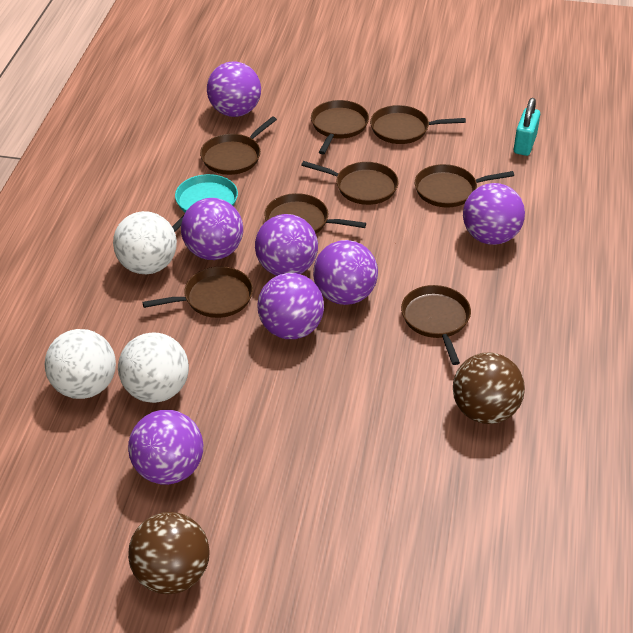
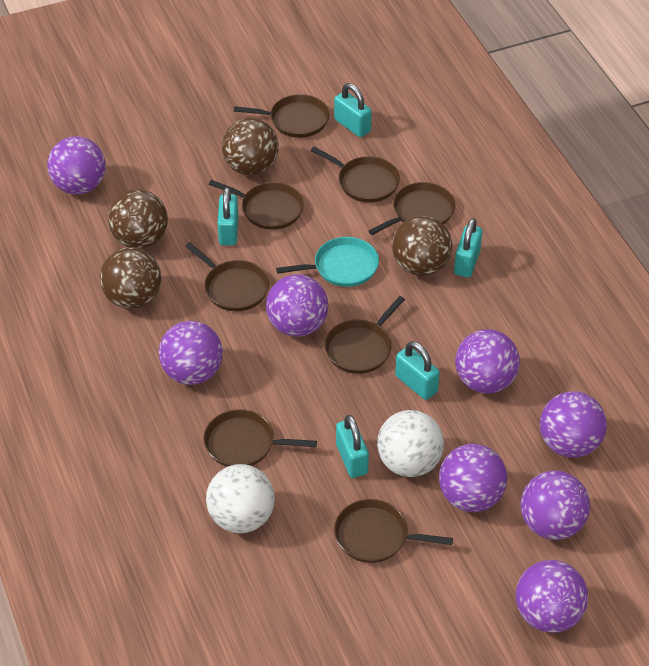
brown ball: [128,512,210,594] [453,353,525,424] = 2 -> [100,247,162,309] [108,189,168,249] [222,118,279,175] [392,216,452,276] = 4
purple ball: [128,410,203,485] [181,198,243,260] [207,62,261,117] [255,214,318,276] [257,273,324,339] [313,240,378,305] [463,183,525,245] = 7 -> [47,136,106,195] [159,321,223,385] [266,274,328,337] [439,444,507,512] [455,329,520,394] [516,560,588,633] [521,471,590,540] [540,391,607,458] = 8
turquoise padlock: [514,98,540,156] = 1 -> [218,187,238,245] [334,83,372,137] [336,415,369,478] [395,341,440,400] [454,218,482,278] = 5
white ball: [45,329,116,399] [113,211,177,274] [118,332,189,403] = 3 -> [206,464,275,533] [377,410,444,477] = 2

